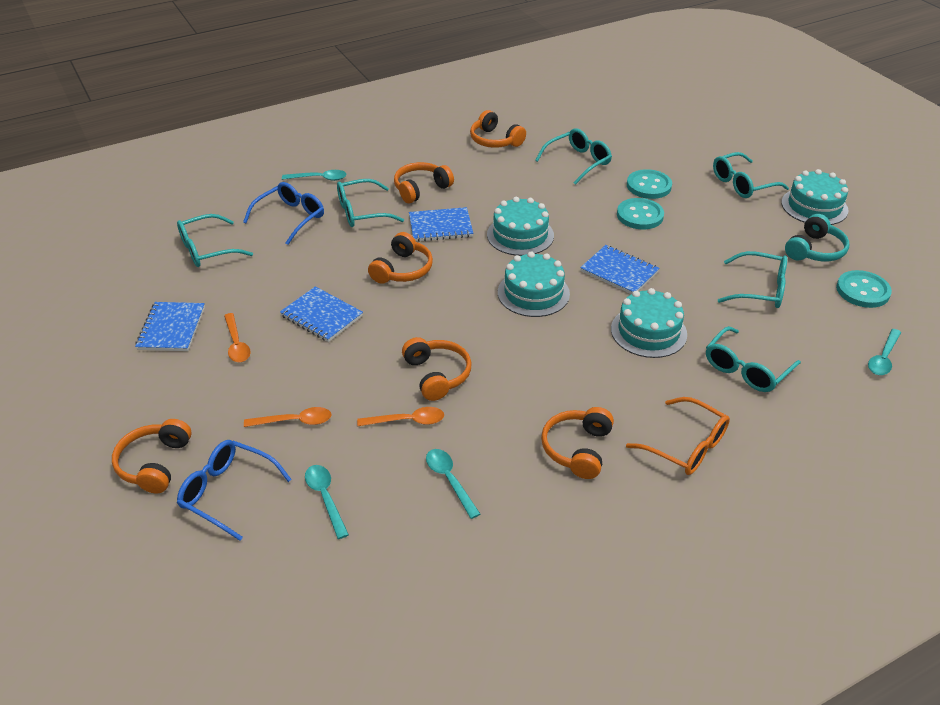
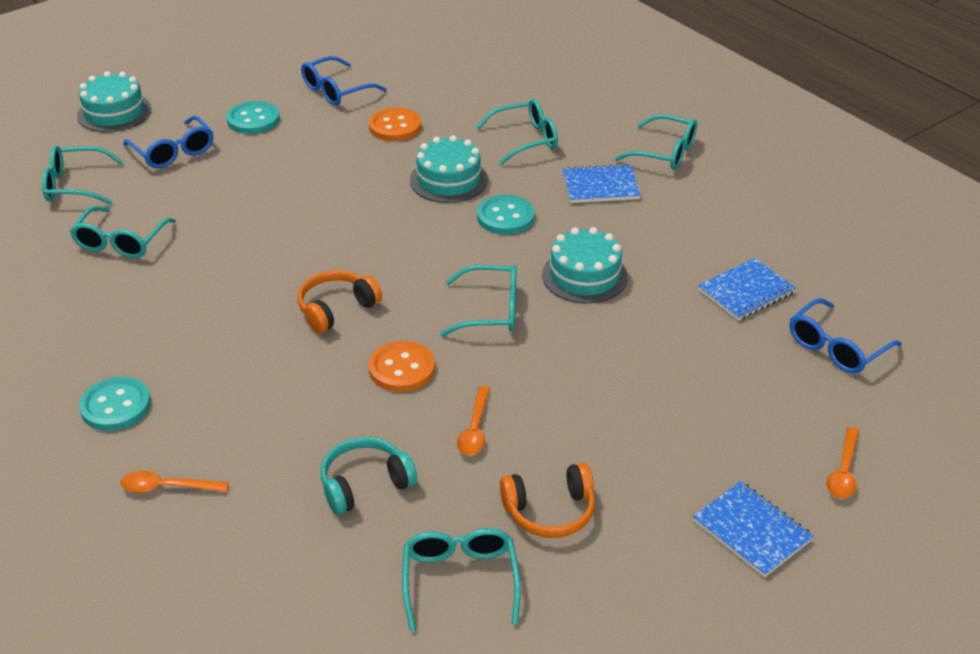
blue glasses: [177,440,292,541] [243,182,324,245] = 2 -> [123,116,213,168] [301,56,387,105] [789,298,902,374] = 3
blue notebook: [135,302,205,351] [280,286,363,342] [409,207,473,242] [580,245,659,294] = 4 -> [563,164,641,203] [693,481,814,577] [698,258,796,321] = 3
orange button: none = 0 -> [369,107,421,141] [369,341,435,392] = 2
orange glasses: [626,397,730,475] = 1 -> none = 0
orange headphones: [112,419,192,493] [368,232,433,284] [394,162,454,203] [402,337,471,401] [470,110,526,148] [541,407,614,479] = 6 -> [298,270,382,333] [500,463,595,538] = 2
turquoise cake: [487,197,554,256] [498,251,570,317] [611,288,687,358] [781,169,848,225] = 4 -> [77,71,151,132] [410,135,488,203] [542,227,628,304] = 3
turquoise spoon: [282,170,347,181] [305,465,349,539] [426,449,480,519] [868,329,901,375] = 4 -> none = 0

